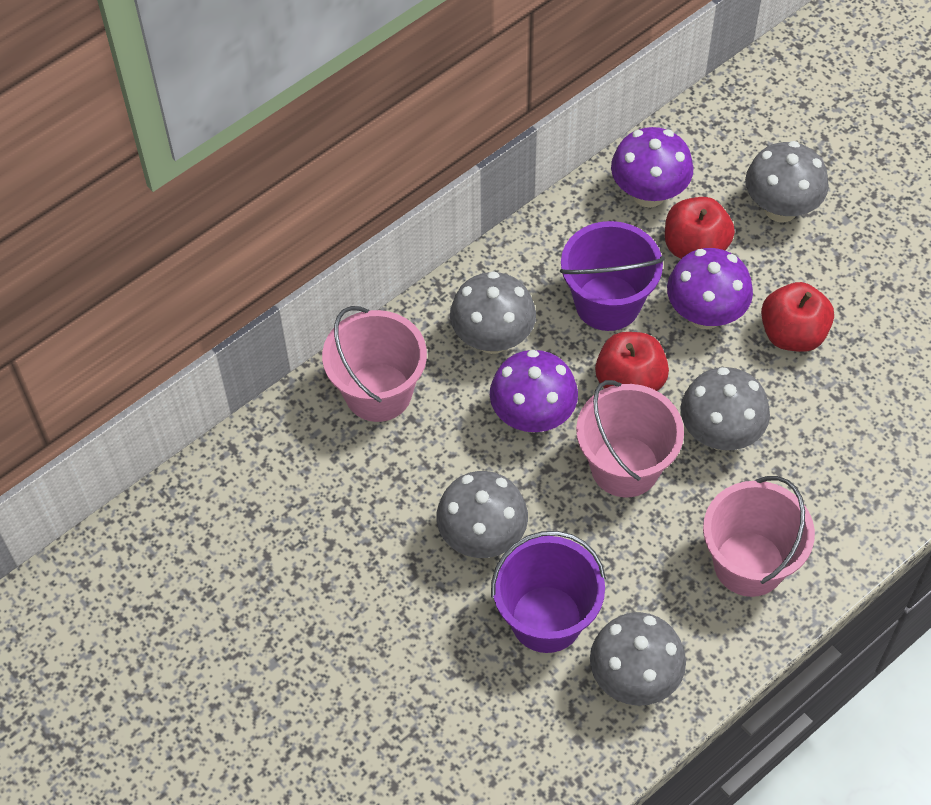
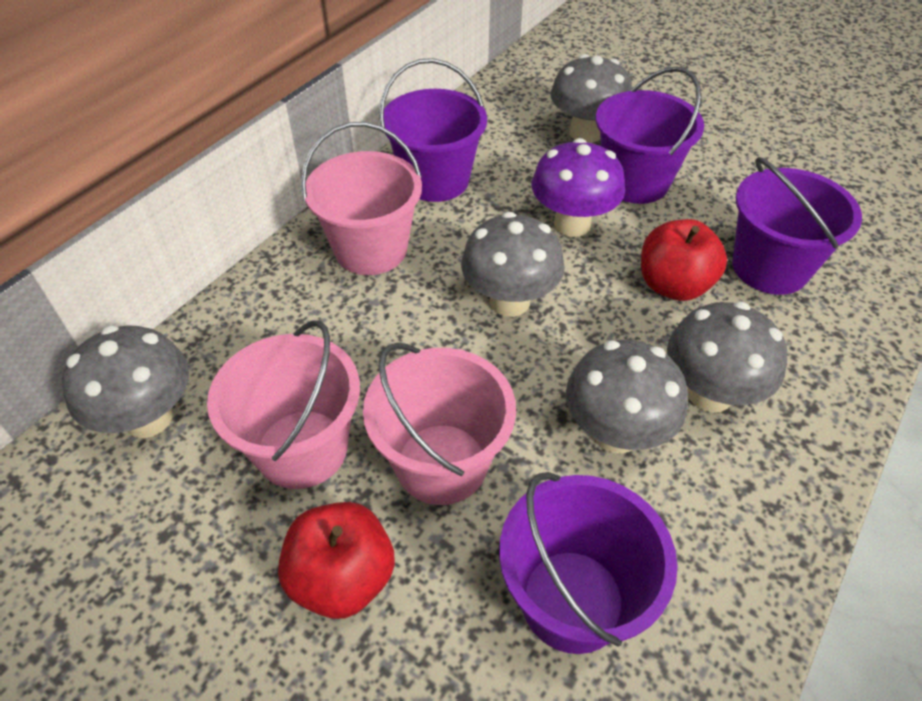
purple bucket: [491,531,606,653] [560,221,665,331] = 2 -> [379,58,487,202] [499,472,677,654] [596,67,704,204] [732,157,862,295] = 4
purple mushroom: [490,350,578,433] [611,127,693,208] [667,248,753,329] = 3 -> [532,138,625,237] = 1
red apple: [595,332,669,391] [665,197,735,259] [761,282,834,352] = 3 -> [278,502,395,619] [641,219,727,301] = 2

